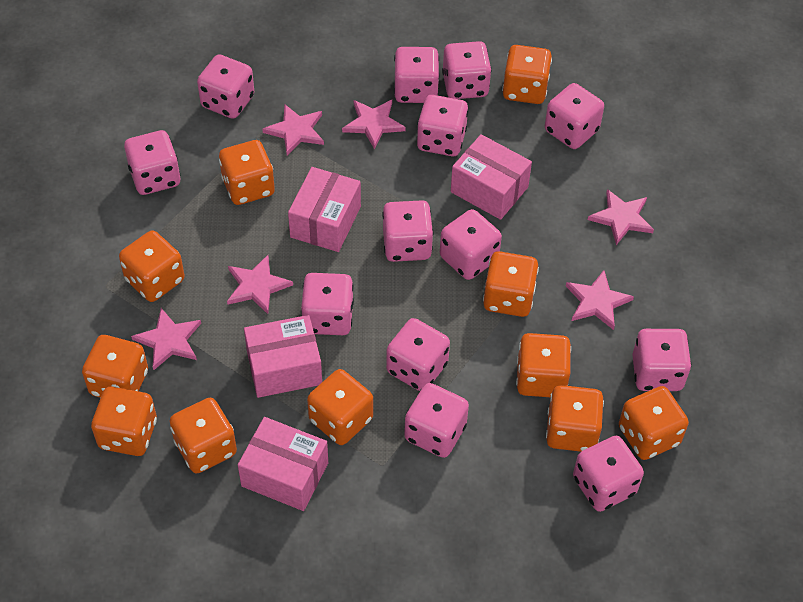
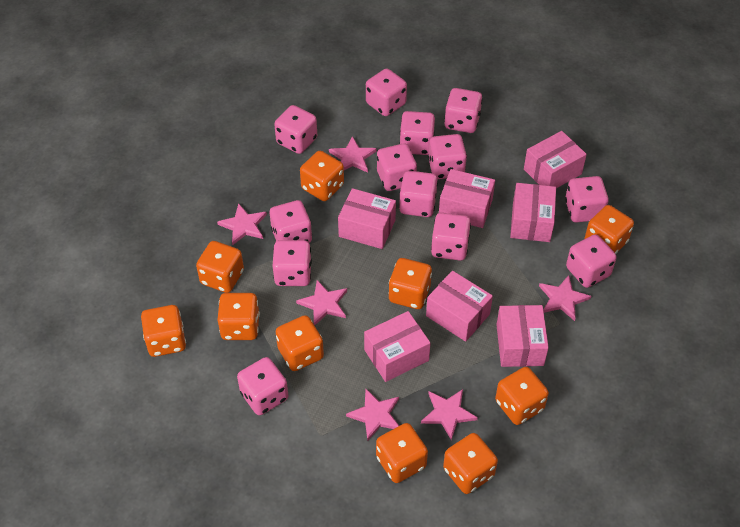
orange dice: [82,335,148,398] [91,387,157,456] [119,230,185,302] [170,398,237,473] [219,140,275,205] [307,369,373,445] [483,251,539,317] [502,45,552,104] [516,333,571,397] [546,385,604,452] [619,386,689,460] = 11 -> [141,305,186,357] [196,241,244,293] [218,293,260,340] [275,315,324,371] [300,151,344,201] [376,423,428,483] [388,258,432,309] [443,433,498,494] [495,367,549,425] [584,205,634,254] = 10
pink box: [238,417,328,511] [244,315,322,398] [288,167,361,252] [451,134,532,220] = 4 -> [338,188,396,249] [364,311,431,382] [426,271,493,342] [439,169,495,228] [496,305,549,367] [510,183,556,242] [524,131,587,188] = 7

